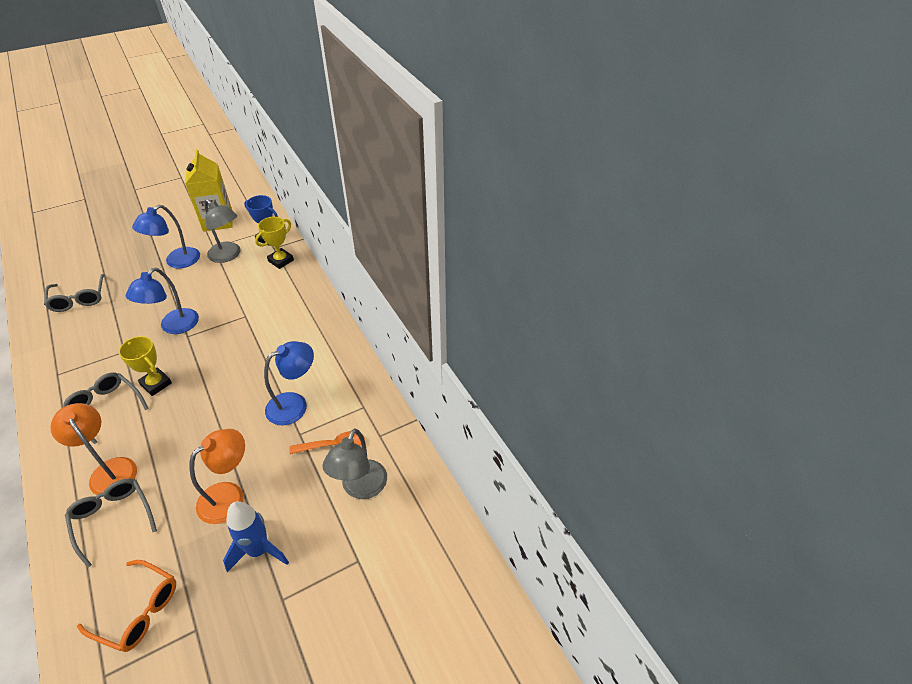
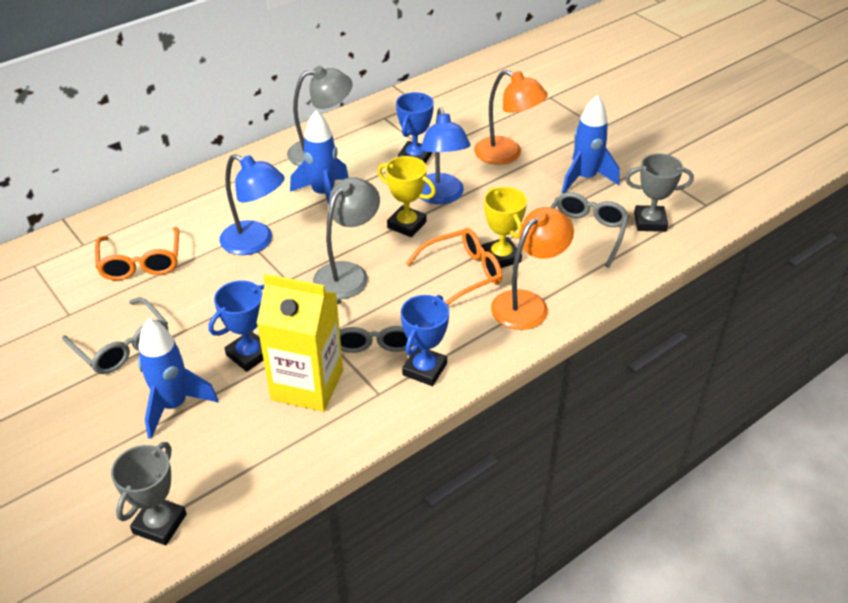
blue lamp: [126,268,199,334] [132,205,200,268] [264,341,314,425] = 3 -> [220,154,285,255] [419,107,471,204] = 2
blue rocket: [223,501,289,572] = 1 -> [138,318,218,439] [290,110,349,205] [562,94,620,193] = 3
blue trophy: [244,195,278,246] = 1 -> [208,280,265,372] [396,92,434,164] [401,295,449,386] = 3
grey trophy: none = 0 -> [111,442,187,545] [625,153,694,232] = 2
orange glasses: [77,560,176,652] = 1 -> [95,227,179,280] [406,228,503,305] = 2
orange spoon: [289,431,365,454] = 1 -> none = 0

